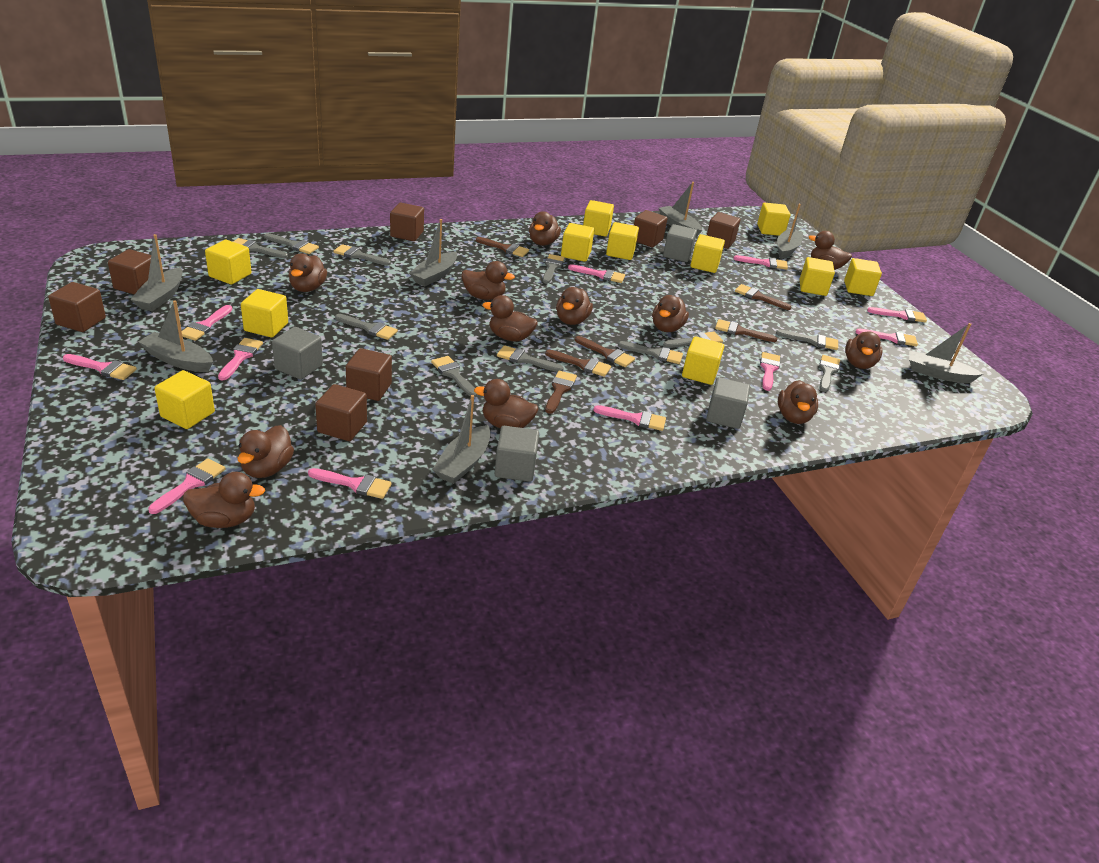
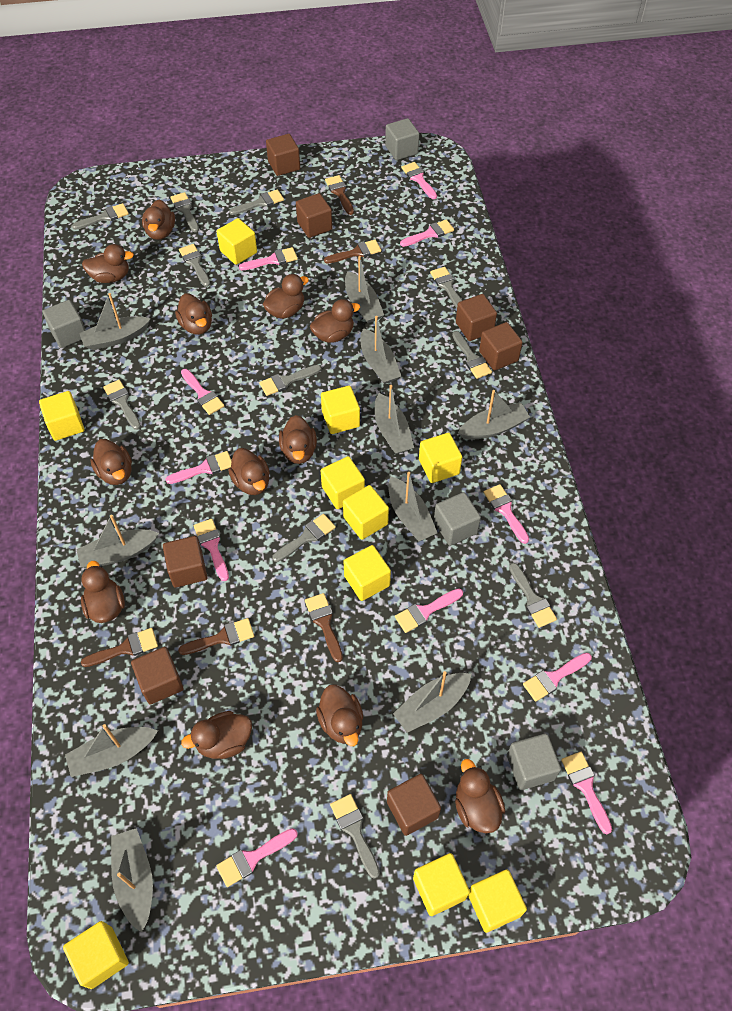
brown brush: [476,237,529,257] [545,350,611,377] [545,371,577,414] [575,336,635,367] [715,319,777,342] [735,284,791,310] = 6 -> [81,628,158,667] [178,618,254,655] [305,593,343,662] [324,240,381,264] [325,175,354,215] = 5
grey boat: [130,234,183,311] [138,300,213,372] [409,219,457,286] [432,395,490,484] [659,182,702,237] [777,204,803,259] [909,323,983,383] = 7 -> [65,724,158,777] [76,515,159,568] [79,293,151,350] [111,828,153,932] [345,256,384,323] [360,316,401,384] [375,385,414,454] [388,472,437,541] [393,671,471,733] [458,390,530,440] = 10
yellow cube: [154,370,215,429] [205,240,251,285] [241,289,288,338] [561,223,594,262] [583,200,614,237] [606,222,639,260] [682,336,724,385] [690,234,725,273] [757,202,790,236] [800,257,835,296] [844,258,882,296] = 11 -> [39,391,84,441] [63,921,129,989] [217,218,257,265] [321,386,360,434] [321,456,365,509] [343,485,389,540] [344,545,391,601] [413,853,470,916] [419,433,462,483] [468,869,527,933] = 10

